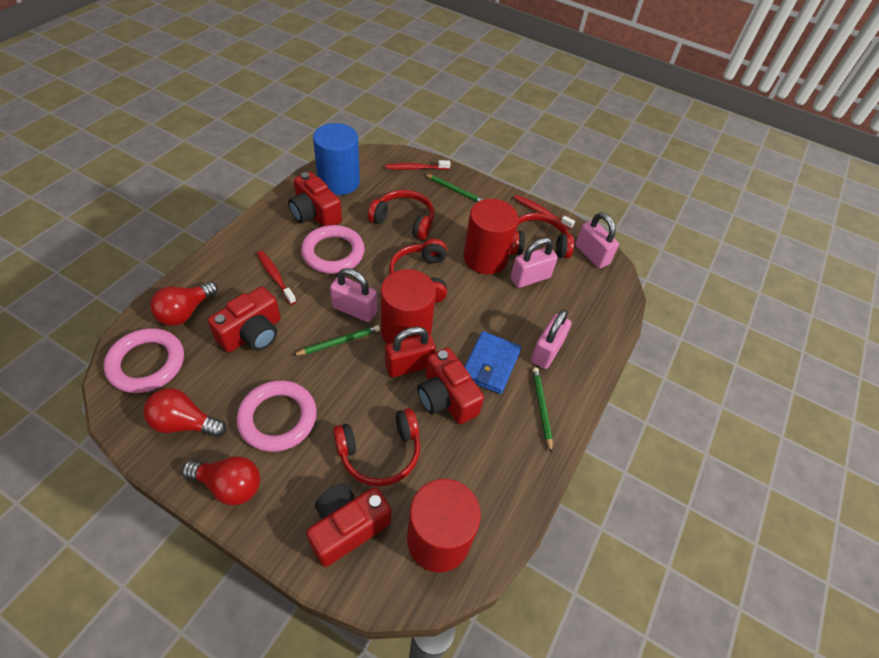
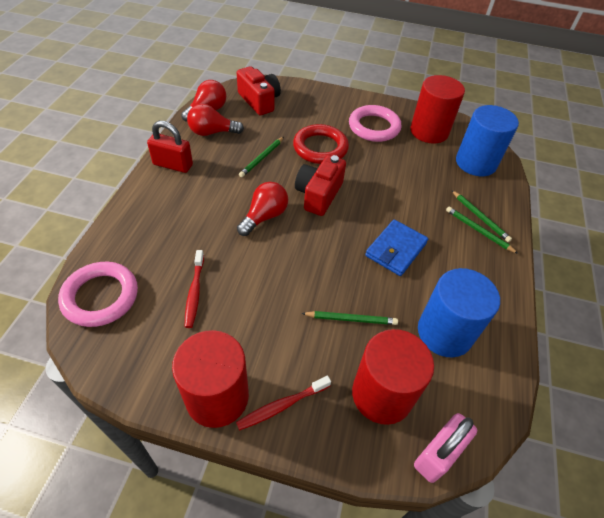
blue cylinder: [313,123,360,195] = 1 -> [418,268,500,357] [456,105,519,176] = 2
green pencil: [293,325,380,356] [425,174,484,202] [532,367,553,453] = 3 -> [239,137,284,177] [301,311,398,325] [446,207,518,254] [451,190,512,242] = 4
pink padlock: [330,268,377,322] [510,238,558,288] [531,310,572,369] [575,212,619,268] = 4 -> [414,413,477,483] = 1
pink ring: [104,328,184,393] [237,380,317,452] [301,225,365,274] = 3 -> [58,262,138,327] [349,105,401,142] = 2
red camera: [208,286,281,353] [288,172,342,227] [306,483,391,567] [417,347,484,424] = 4 -> [237,66,281,115] [295,155,346,216] = 2
red headphones: [333,408,420,486] [368,190,434,240] [389,239,447,303] [510,213,574,258] = 4 -> none = 0
red ring: none = 0 -> [293,124,349,164] = 1
red toothbrush: [257,251,296,305] [386,160,451,170] [514,195,575,229] = 3 -> [185,250,204,328] [236,376,331,431] = 2

